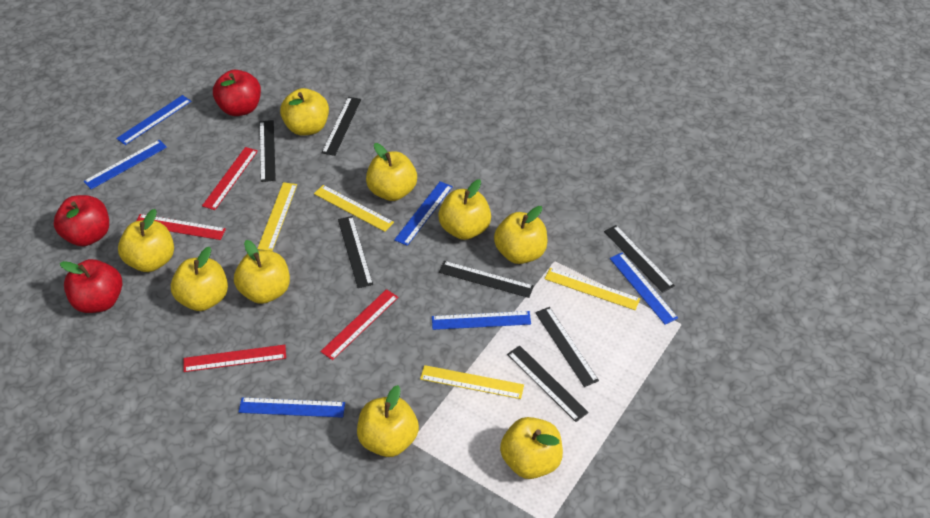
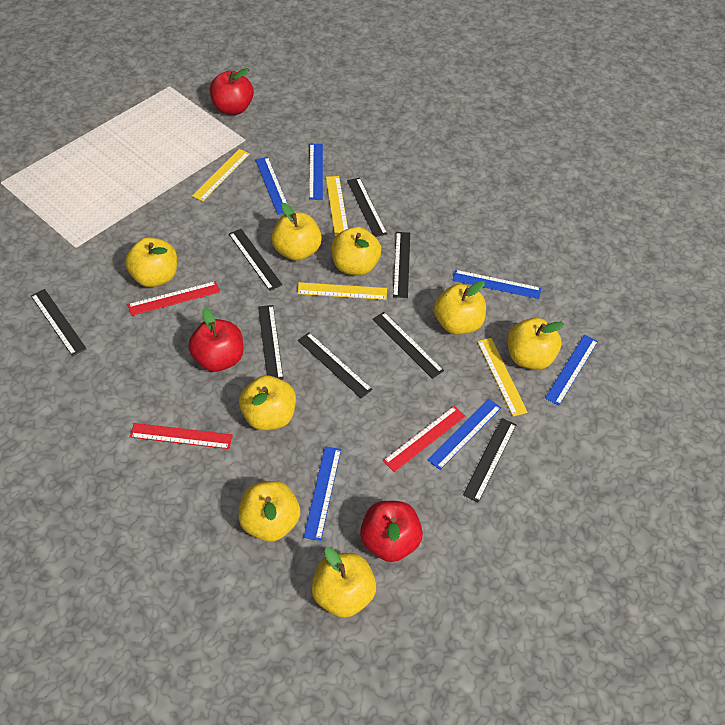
black ruler: [260,120,276,182] [322,97,361,156] [338,216,373,288] [439,261,534,298] [507,345,589,422] [535,307,599,387] [604,225,675,293] = 7 -> [31,289,87,356] [229,229,282,291] [258,305,283,380] [298,332,373,398] [347,178,387,237] [373,312,444,379] [393,232,410,298] [463,418,517,503] = 8
red ruler: [136,214,226,240] [183,345,286,372] [202,147,258,210] [320,289,398,360] = 4 -> [128,281,220,316] [130,423,233,449] [383,406,465,472] = 3
yellow apple: [118,209,174,272] [171,247,228,311] [234,240,290,304] [280,88,329,136] [357,385,419,457] [366,143,417,201] [438,179,491,240] [494,206,547,264] [500,417,563,479] = 9 -> [125,237,177,287] [238,481,300,542] [239,375,296,430] [271,203,322,261] [311,547,376,618] [332,227,381,276] [434,281,486,335] [507,318,564,370] = 8

